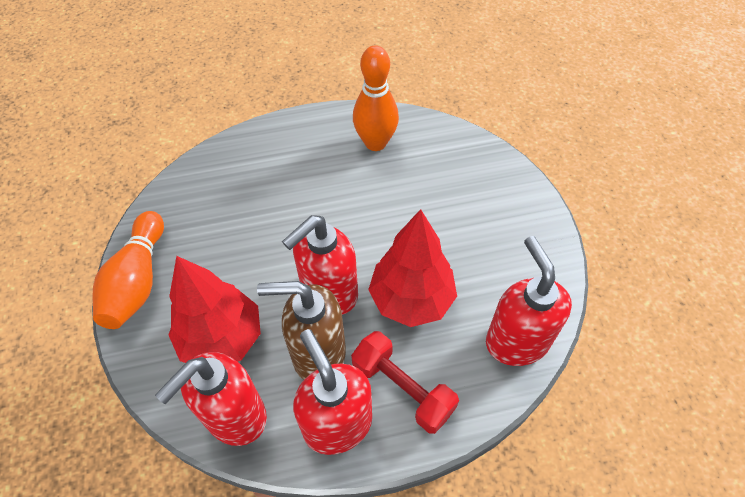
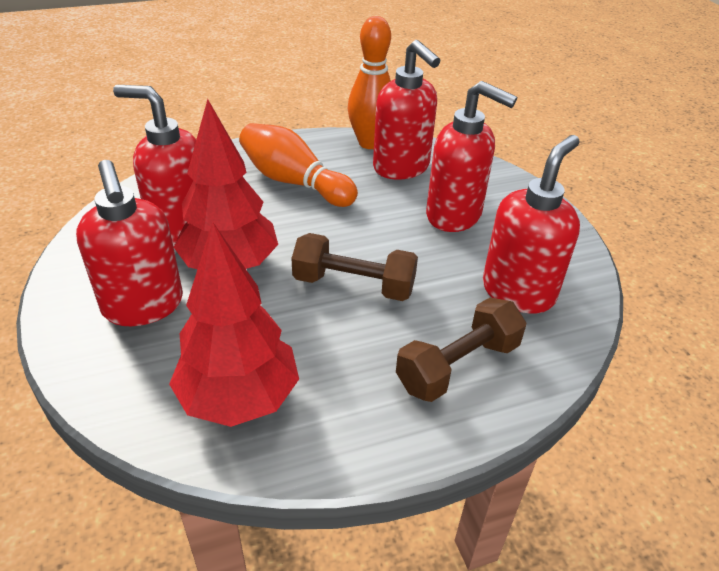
brown dumbbell: none = 0 -> [291,233,418,301] [396,298,527,402] = 2
brown soap dispenser: [257,281,346,380] = 1 -> none = 0
red dumbbell: [351,331,459,434] = 1 -> none = 0
red soap dispenser: [155,352,267,446] [282,215,358,315] [293,329,372,455] [486,236,572,366] = 4 -> [76,160,183,326] [113,85,196,247] [373,40,441,180] [426,81,517,232] [483,135,580,313] = 5

